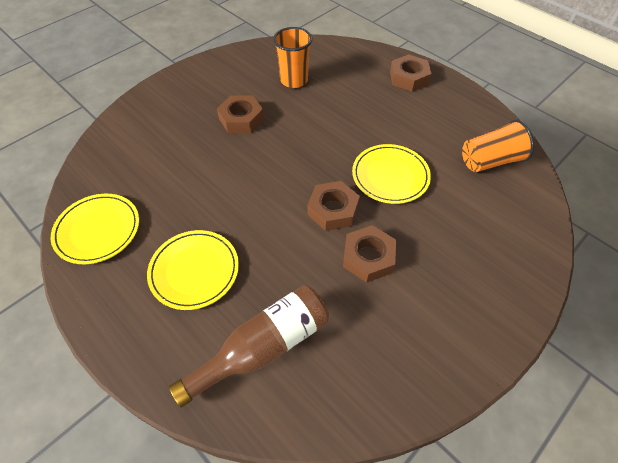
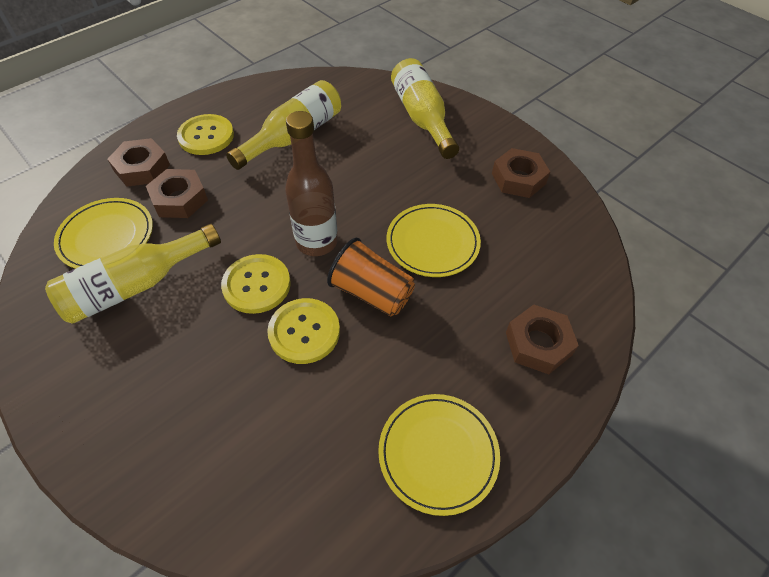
orange cup: [273,27,312,88] [462,120,534,172] = 2 -> [327,238,415,316] = 1
yellow bottle: none = 0 -> [45,224,221,324] [226,80,341,170] [391,58,459,159] = 3
yellow button: none = 0 -> [177,114,234,155] [221,254,291,314] [267,298,340,364] = 3

